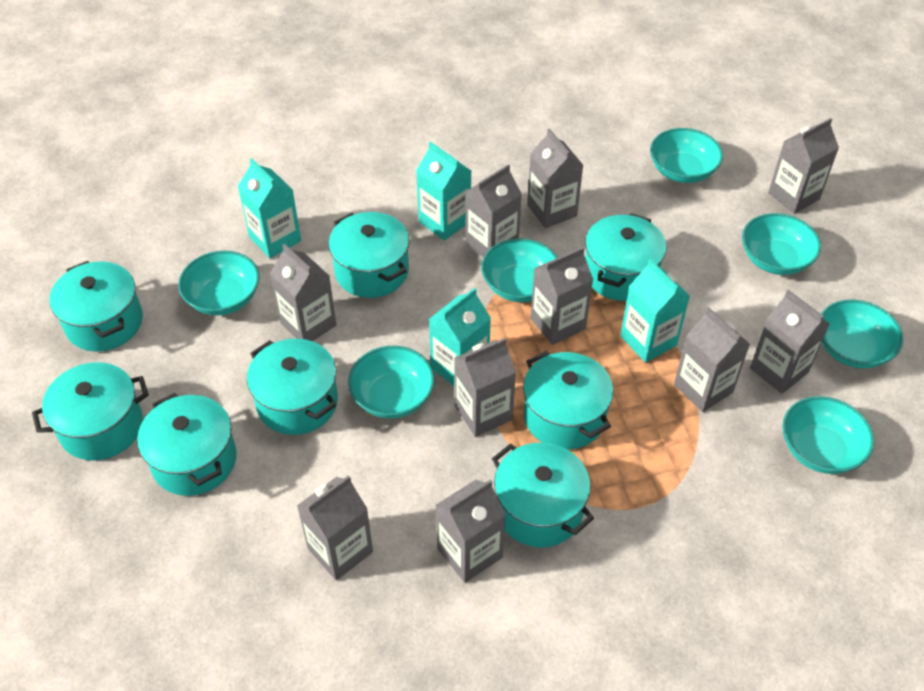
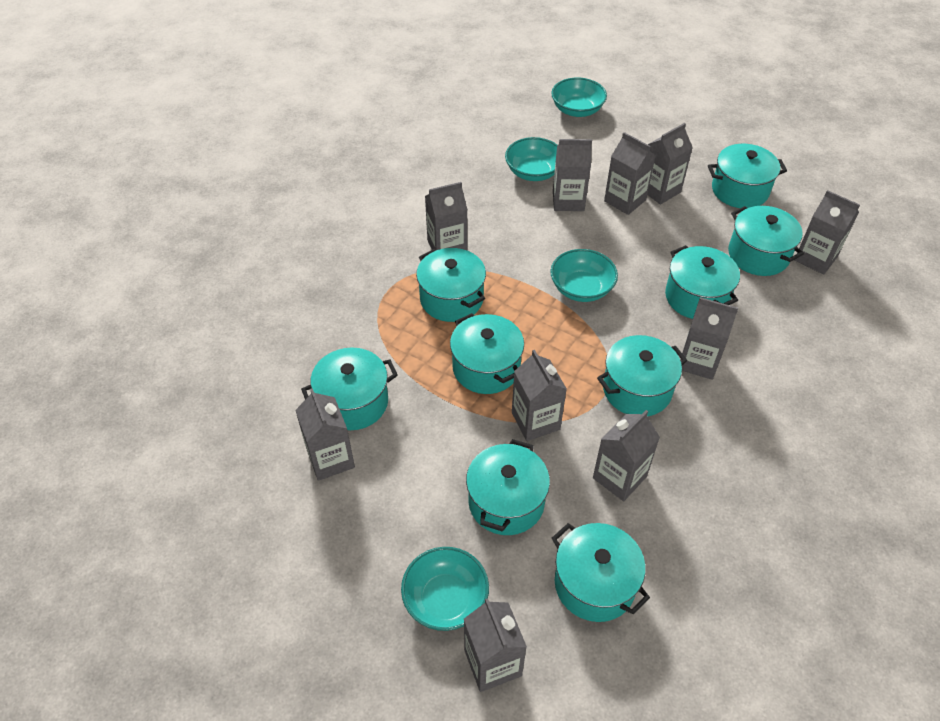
turquoise bowl: [178,251,259,316] [348,346,435,419] [481,238,558,302] [650,128,723,183] [742,213,821,275] [782,396,874,474] [821,299,904,368] = 7 -> [401,547,489,631] [505,137,557,181] [550,249,618,302] [551,78,607,117] = 4
turquoise carton: [238,158,301,258] [416,142,471,240] [429,288,491,387] [620,259,690,363] = 4 -> none = 0
turquoise pot: [32,362,149,461] [49,261,143,352] [137,393,237,496] [247,339,338,435] [329,212,410,298] [492,442,594,548] [523,350,613,449] [585,213,666,301] = 8 -> [301,348,398,430] [416,248,486,322] [450,313,524,394] [466,439,550,535] [552,523,650,622] [597,335,687,416] [665,245,740,319] [708,144,787,208] [728,206,804,276] = 9

